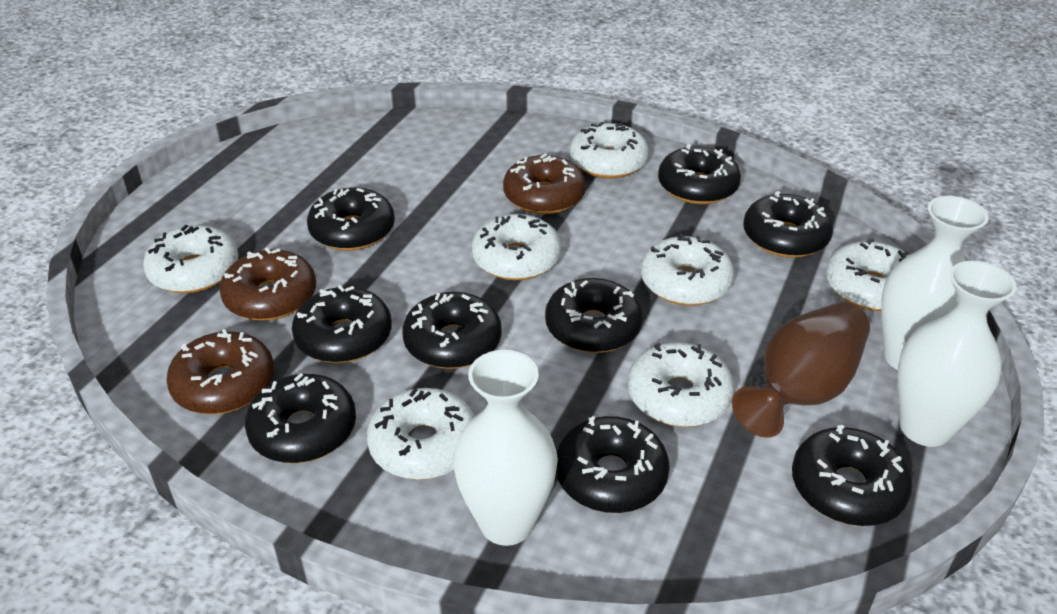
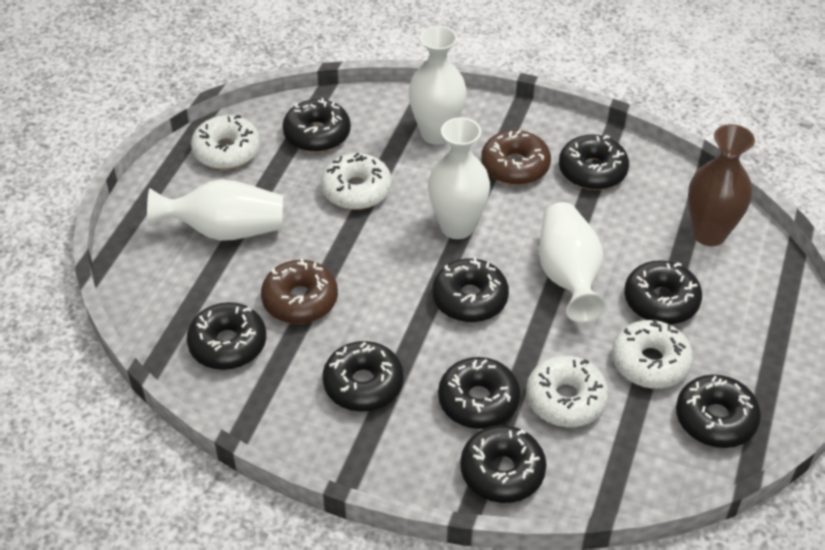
brown donut: [166,329,274,414] [219,248,316,321] [503,154,586,214] = 3 -> [261,259,338,324] [481,130,551,185] = 2
white donut: [143,225,239,293] [367,388,475,480] [472,214,561,280] [570,122,649,178] [628,342,734,427] [641,234,734,306] [826,238,909,311] = 7 -> [191,115,261,169] [321,153,392,210] [526,356,609,427] [612,319,693,389] = 4
white vase: [453,350,558,546] [881,196,989,370] [898,261,1017,447] = 3 -> [147,179,283,241] [409,26,467,145] [428,117,490,239] [539,202,607,323] = 4

